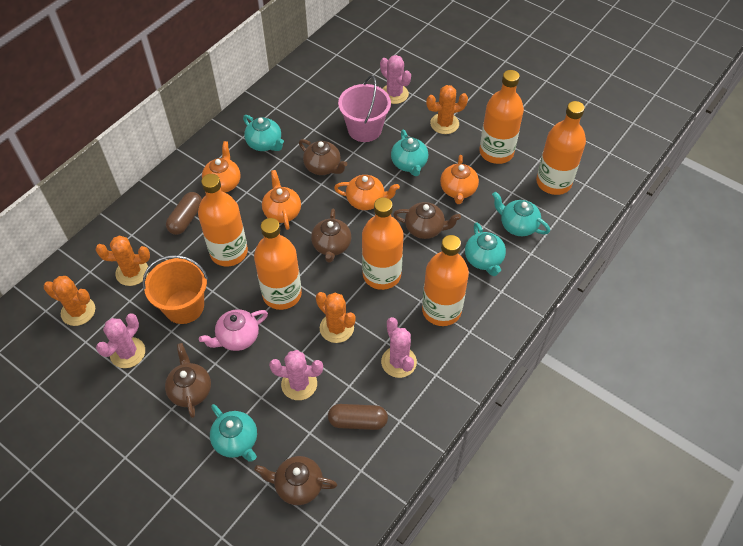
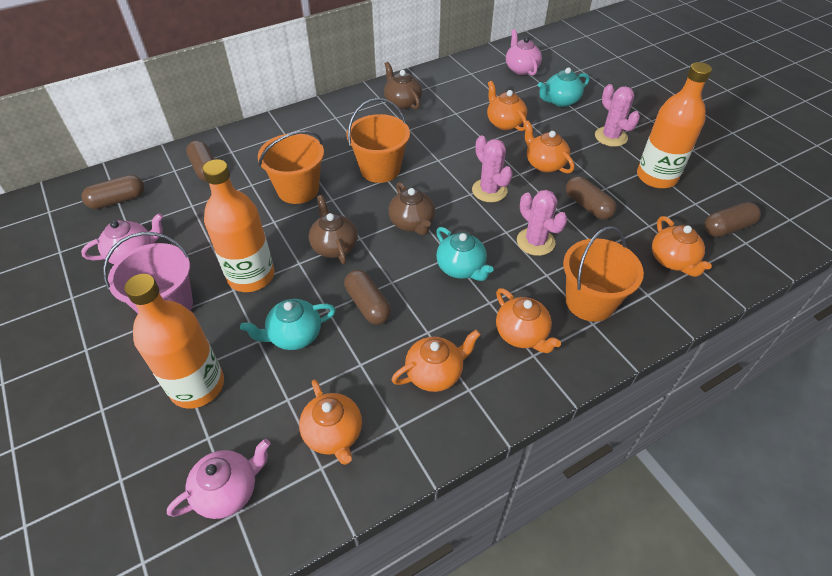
brown capsule: [166,192,202,235] [328,404,388,430] = 2 -> [81,175,144,209] [186,140,215,182] [344,270,391,325] [566,176,617,220] [704,202,761,237] = 5
brown teapot: [165,343,211,418] [254,456,337,505] [299,139,347,175] [311,208,351,263] [393,202,461,239] = 5 -> [309,195,358,264] [384,62,422,109] [388,182,435,235] = 3
orange bottle: [198,174,248,266] [254,218,302,310] [362,197,404,290] [422,235,469,326] [479,70,524,164] [536,101,586,195] = 6 -> [124,274,224,409] [202,159,274,292] [637,62,712,189] = 3
orange bucket: [142,255,208,324] = 1 -> [258,131,324,204] [347,98,410,183] [563,226,644,322] = 3
orange cactus: [44,276,95,326] [96,236,150,286] [316,292,356,343] [426,85,468,134] = 4 -> none = 0
orange teapot: [202,141,241,193] [262,170,301,230] [334,175,400,210] [440,155,479,204] = 4 -> [299,379,362,465] [392,330,481,392] [487,81,527,131] [496,288,561,353] [524,120,574,174] [652,216,712,277] = 6
pink cactus: [96,314,145,368] [269,350,323,400] [380,55,411,104] [381,317,417,378] = 4 -> [472,136,513,202] [517,190,568,256] [595,84,640,147] = 3
pink teapot: [199,309,268,351] = 1 -> [81,213,163,264] [167,439,270,519] [506,29,542,76] = 3
turquoise teapot: [210,404,257,462] [243,115,284,151] [391,130,428,176] [465,222,506,276] [492,192,550,236] = 5 -> [240,299,336,350] [436,227,493,281] [538,67,590,107] = 3

